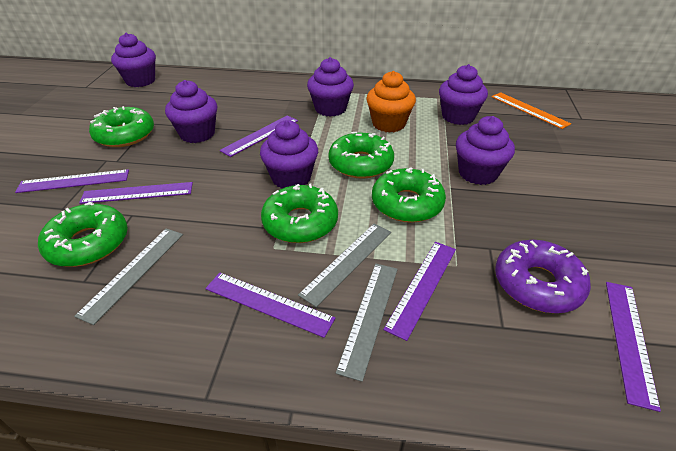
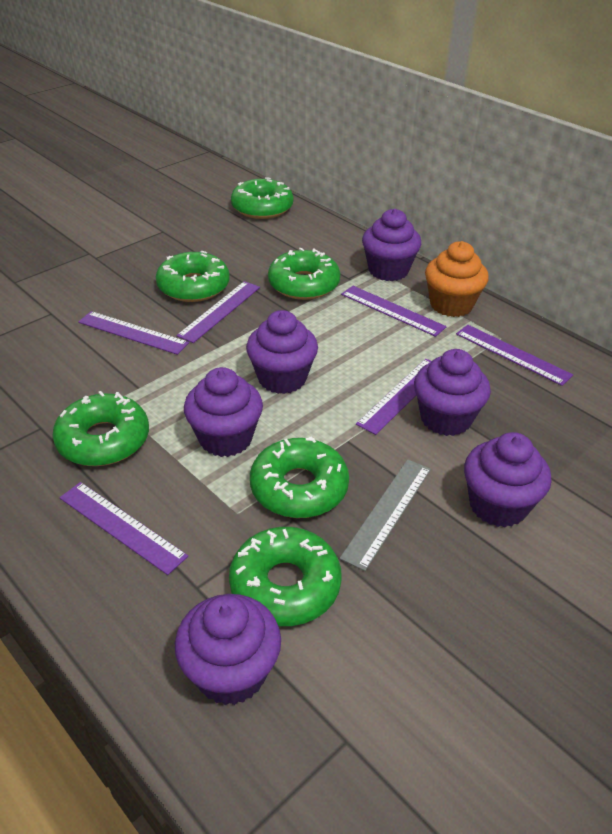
green donut: [38,202,128,267] [89,106,154,147] [261,183,338,243] [328,132,394,179] [372,167,446,223] = 5 -> [52,391,149,466] [156,251,230,302] [229,527,342,626] [231,177,294,219] [250,437,349,518] [268,248,340,300] = 6
grey ruler: [74,229,183,325] [298,224,391,307] [336,264,398,382] = 3 -> [340,459,431,571] = 1
orange ruler: [491,92,571,129] = 1 -> none = 0
purple donut: [495,240,591,313] = 1 -> none = 0

